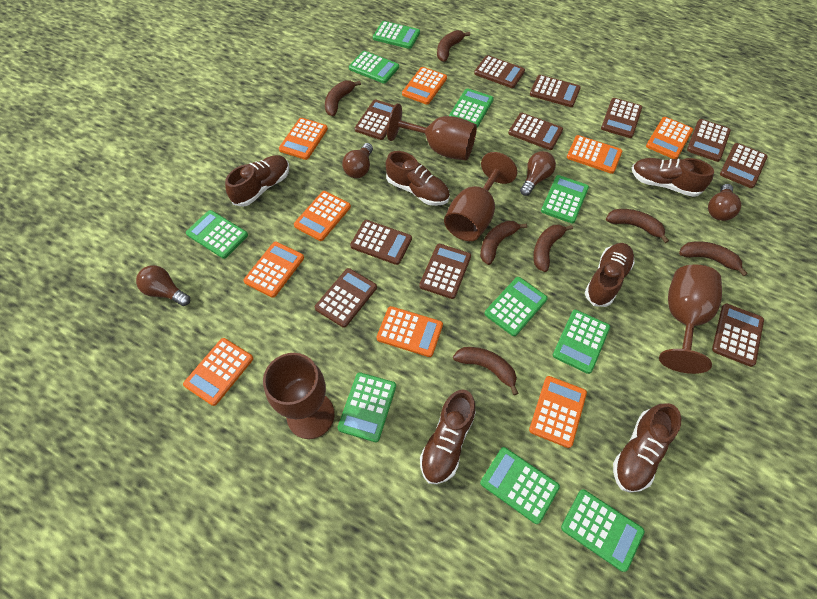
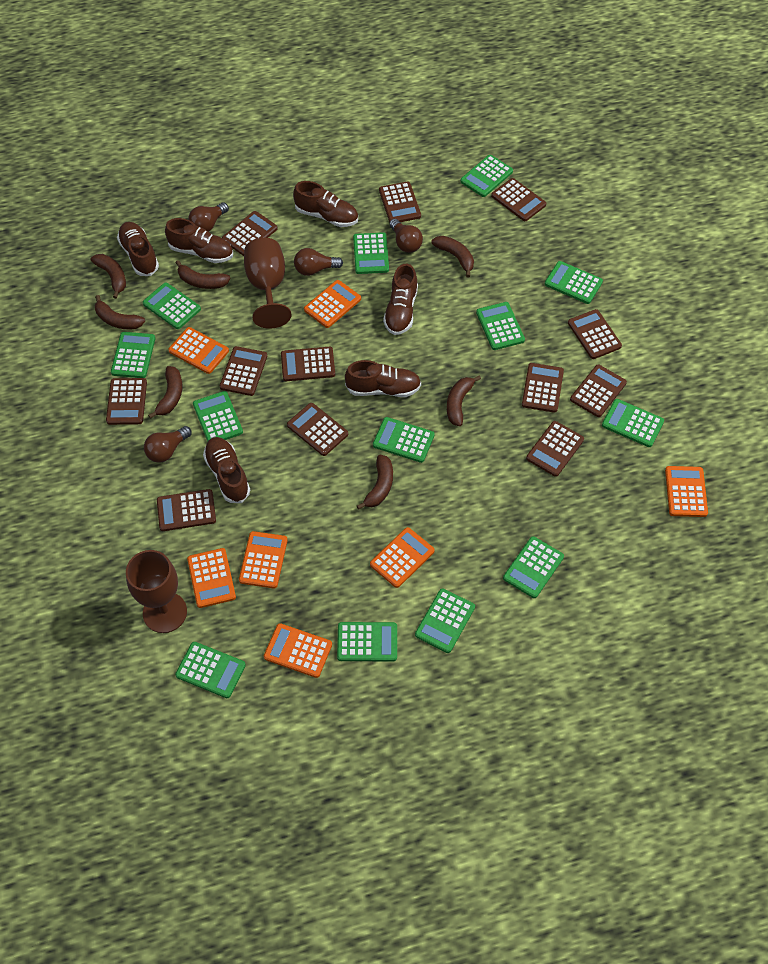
brown calculator: [315,268,377,328] [350,220,412,265] [355,99,395,140] [419,244,471,299] [474,55,525,88] [508,113,563,150] [530,75,581,107] [601,98,642,138] [687,119,731,162] [712,303,764,367] [720,143,768,188] = 11 -> [106,378,147,425] [157,489,216,531] [220,346,267,396] [222,211,278,256] [281,347,335,381] [287,403,348,456] [379,182,421,222] [491,178,546,221] [522,363,564,413] [526,421,584,477] [568,309,622,359] [570,365,627,417] = 12
brown goblet: [263,353,335,439] [387,103,477,160] [444,152,517,241] [659,265,722,374] = 4 -> [126,550,187,633] [244,238,292,329] = 2
green calculator: [186,210,248,259] [338,372,396,442] [349,51,399,84] [373,21,420,49] [449,88,494,128] [480,447,560,524] [485,277,548,336] [541,175,589,223] [553,310,610,374] [561,489,645,572] = 10 -> [111,332,155,378] [143,283,201,329] [175,642,246,698] [193,391,243,442] [337,622,397,661] [353,233,389,274] [373,417,435,463] [415,588,475,653] [460,155,513,197] [476,302,525,350] [503,536,564,598] [545,261,603,304] [602,399,664,447] = 13
orange calculator: [183,338,253,406] [243,242,304,298] [279,118,328,160] [294,191,351,241] [376,306,443,357] [402,67,447,105] [529,376,587,448] [567,135,622,174] [646,117,693,159] = 9 -> [168,327,229,374] [187,548,236,608] [239,531,288,588] [264,623,332,678] [304,280,361,328] [370,527,435,588] [665,466,708,517] = 7

